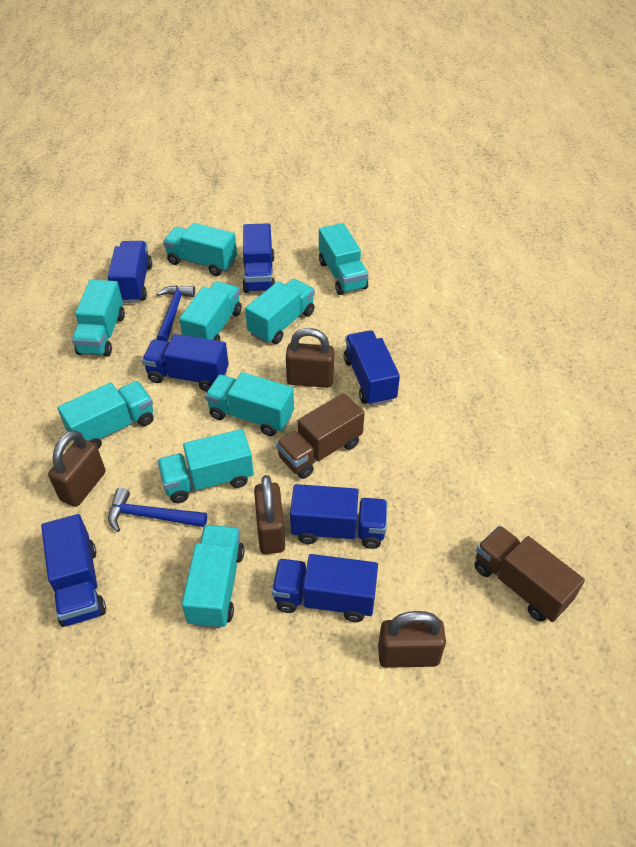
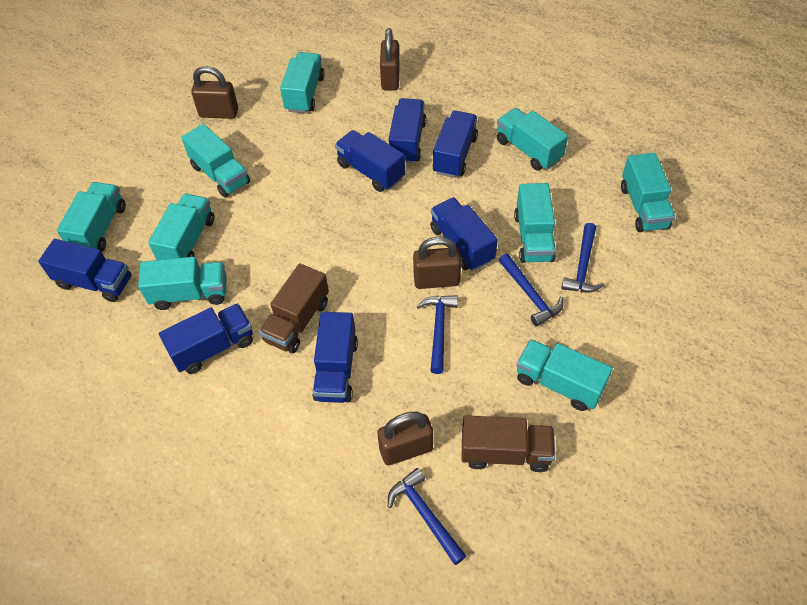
blue hammer: [108,488,207,532] [156,285,195,341] = 2 -> [388,468,466,565] [417,295,458,374] [499,254,564,327] [561,223,604,293] = 4

